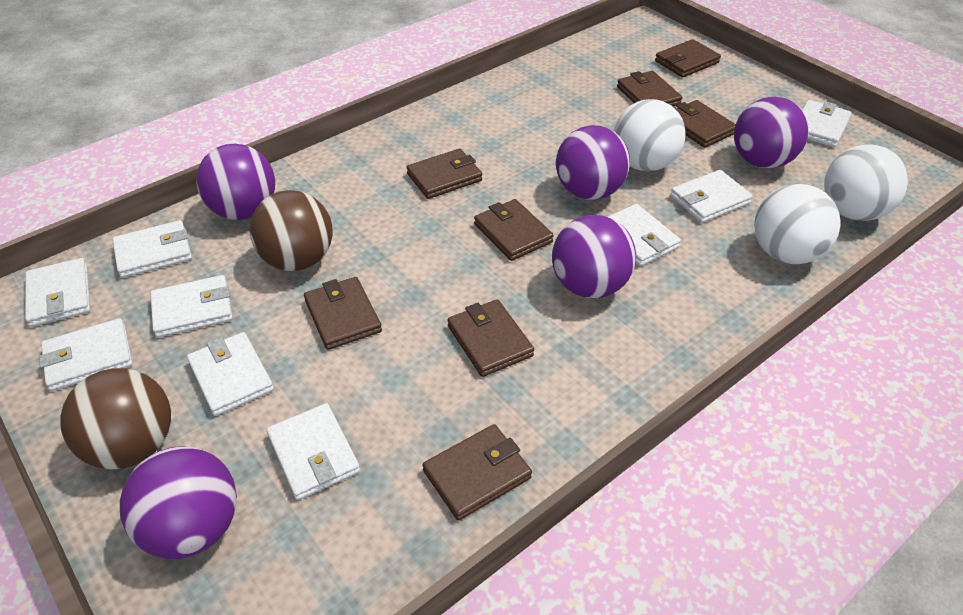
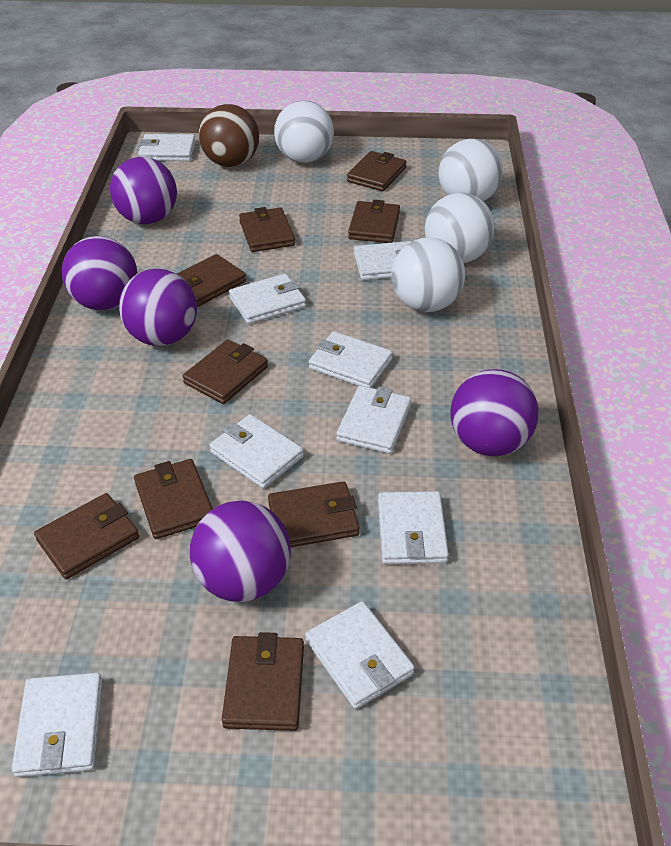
brown ball: [60,368,171,470] [250,190,333,271] = 2 -> [199,104,259,167] = 1
brown wallet: [304,277,382,350] [406,149,482,199] [422,424,532,521] [448,299,534,377] [474,199,554,261] [617,71,682,107] [655,39,721,78] [676,100,736,148] = 8 -> [34,493,139,579] [134,459,213,539] [177,254,246,307] [183,339,268,404] [222,632,304,731] [239,207,295,252] [268,481,360,547] [347,151,407,191] [348,200,400,243] = 9
white ball: [614,99,685,171] [754,184,841,264] [824,145,908,221] = 3 -> [274,100,334,163] [391,238,465,312] [425,193,494,263] [438,139,503,201] = 4

